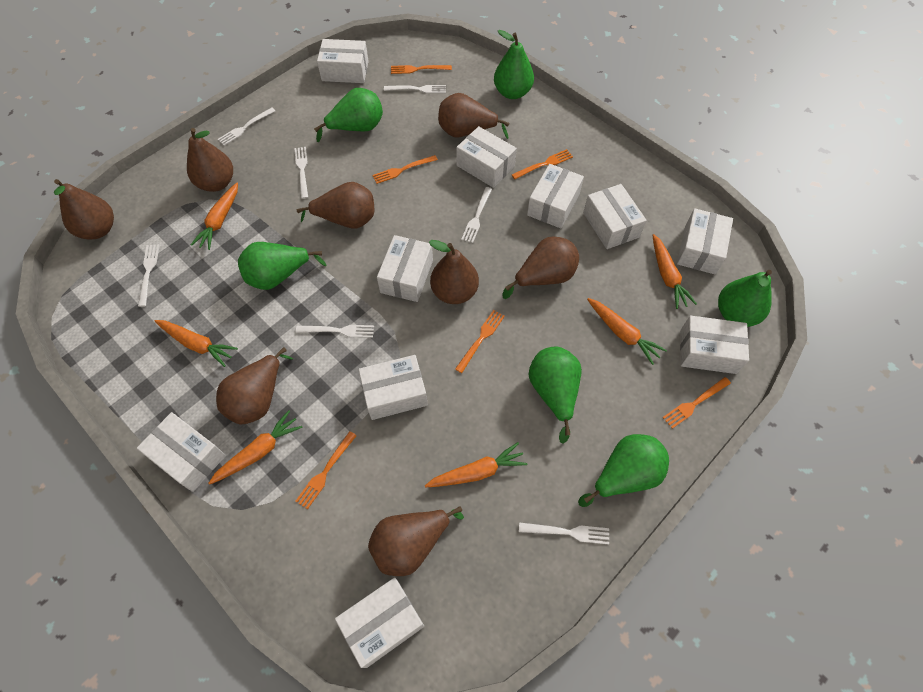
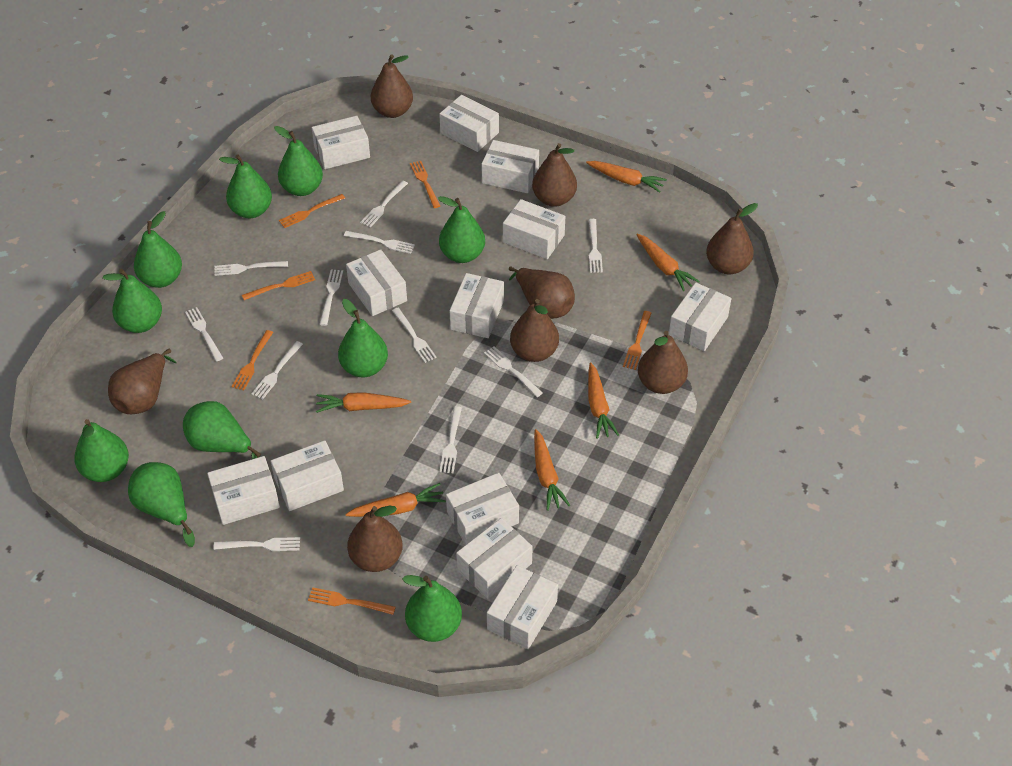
green pear: [238,242,326,290] [314,88,383,142] [494,30,534,99] [529,347,582,443] [578,434,669,507] [718,270,772,327] = 6 -> [74,419,129,482] [102,269,162,333] [128,462,195,547] [134,211,182,288] [183,401,261,459] [219,154,272,218] [274,126,323,196] [338,299,388,377] [402,575,462,642] [438,196,485,263] = 10
white box: [137,412,226,492] [317,39,369,83] [335,578,424,668] [358,355,428,420] [377,235,433,302] [456,126,517,188] [527,164,584,228] [583,184,647,249] [677,208,733,274] [680,316,749,374] = 10 -> [207,456,280,525] [271,440,344,511] [312,116,370,169] [346,249,407,316] [439,95,499,152] [446,473,519,545] [450,273,504,338] [456,518,533,599] [481,140,539,193] [487,565,558,649] [503,199,565,259] [669,283,732,351] = 12
white fork: [138,244,160,307] [218,108,275,146] [294,147,308,199] [296,325,374,338] [384,85,446,93] [461,187,492,243] [519,522,609,544] = 7 -> [185,307,223,361] [214,261,288,276] [214,537,300,551] [251,341,303,399] [319,269,343,326] [344,231,415,254] [360,181,408,227] [392,308,437,363] [439,406,462,473] [484,346,543,397] [589,219,603,273] = 11

